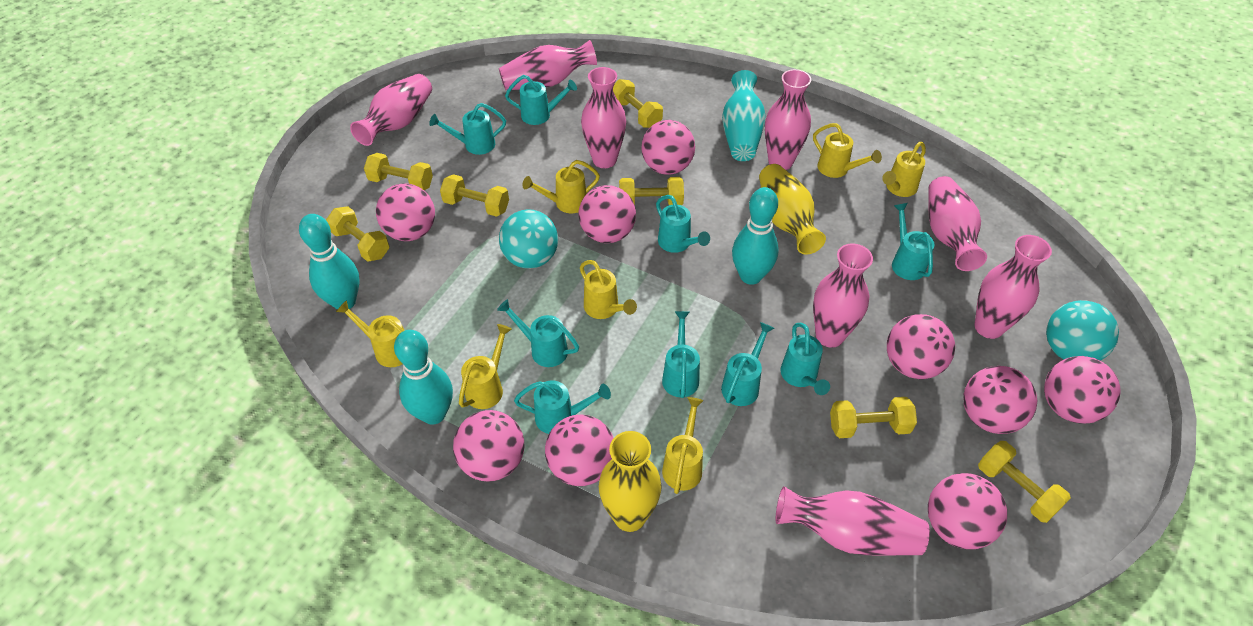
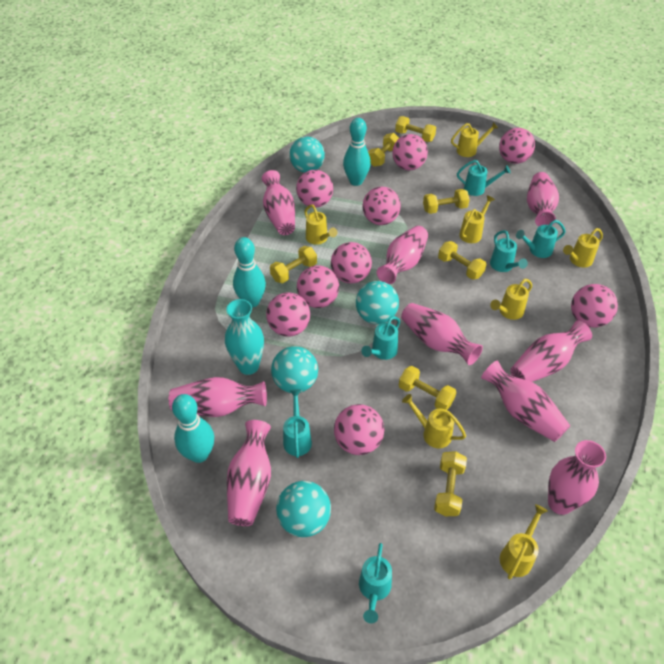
pink vase: [350,74,432,146] [499,40,597,90] [581,67,626,169] [765,69,811,170] [776,486,930,556] [813,244,873,348] [928,176,987,271] [975,235,1052,339] = 8 -> [169,377,267,417] [227,420,271,526] [262,170,295,235] [377,226,428,284] [401,303,483,365] [481,360,570,442] [510,320,592,382] [527,172,559,227] [548,440,606,515] = 9
turquoise ball: [499,209,558,269] [1046,300,1119,361] = 2 -> [271,346,318,393] [276,481,331,537] [289,137,325,173] [356,281,399,324] = 4
turquoise watering can: [429,103,506,155] [497,299,579,367] [505,75,577,125] [514,380,611,434] [656,195,710,253] [662,311,700,398] [721,322,774,406] [780,323,830,395] [892,203,934,280] = 9 -> [283,390,312,458] [359,543,392,623] [361,316,400,360] [457,160,511,196] [490,230,528,272] [516,220,566,258] = 6
yellow vase: [599,431,662,532] [759,164,826,255] = 2 -> none = 0

